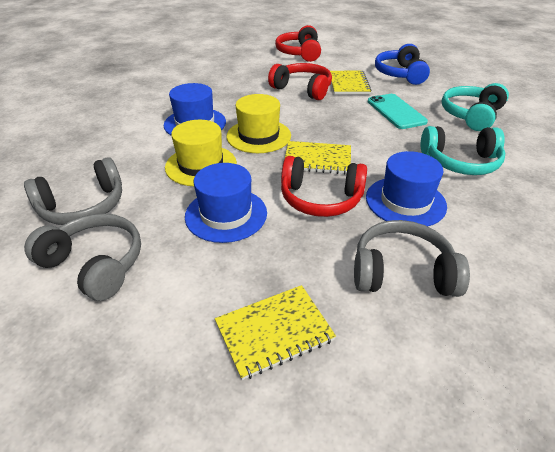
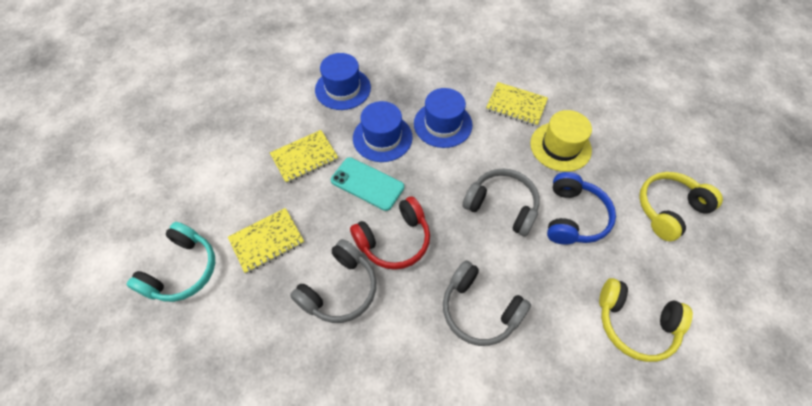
red headphones: [268,63,332,100] [275,25,321,62] [281,156,367,217] = 3 -> [350,196,430,270] = 1
turquoise headphones: [421,126,505,175] [442,83,509,131] = 2 -> [126,222,215,302] = 1
yellow hat: [165,120,237,186] [227,94,291,153] = 2 -> [530,110,592,172] = 1
yellow headphones: none = 0 -> [599,278,693,362] [639,172,723,241] = 2

